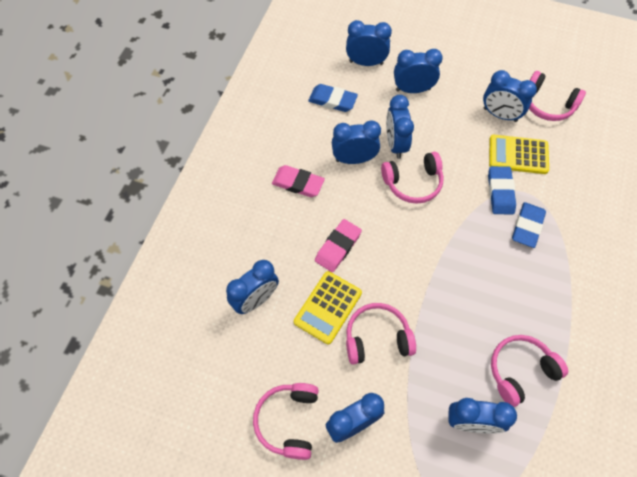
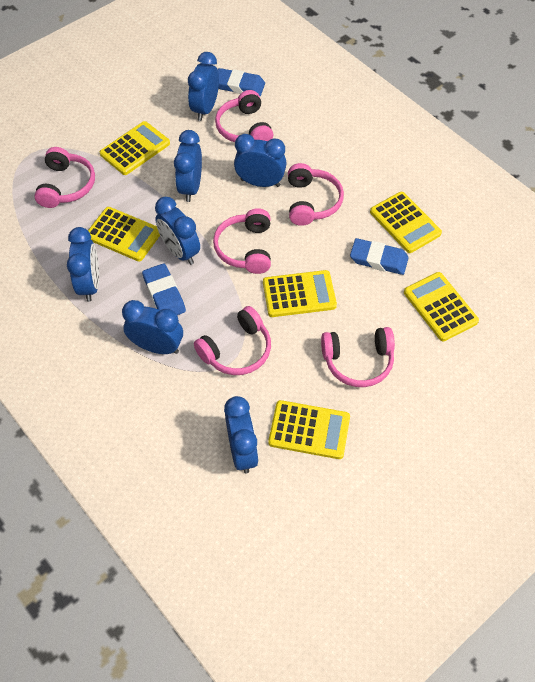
blue clock: [226,260,279,314] [326,393,384,443] [332,121,381,164] [346,20,392,66] [386,95,414,159] [394,49,443,93] [448,398,517,434] [483,70,537,122] = 8 -> [67,227,99,302] [122,300,183,354] [155,197,200,265] [174,130,202,202] [188,52,219,121] [224,396,259,473] [234,134,287,187] = 7
pink eraser: [272,165,325,197] [315,219,362,272] = 2 -> none = 0
pink headphones: [253,383,319,460] [346,303,416,365] [381,152,444,204] [491,335,568,407] [529,71,586,121] = 5 -> [34,147,95,208] [194,306,271,375] [213,208,271,274] [215,90,273,142] [288,163,344,226] [321,327,395,387] = 6
yellow calculator: [294,271,362,344] [489,135,549,174] = 2 -> [88,207,160,262] [100,121,170,175] [263,270,337,317] [268,400,350,459] [370,192,442,253] [404,272,479,341] = 6

